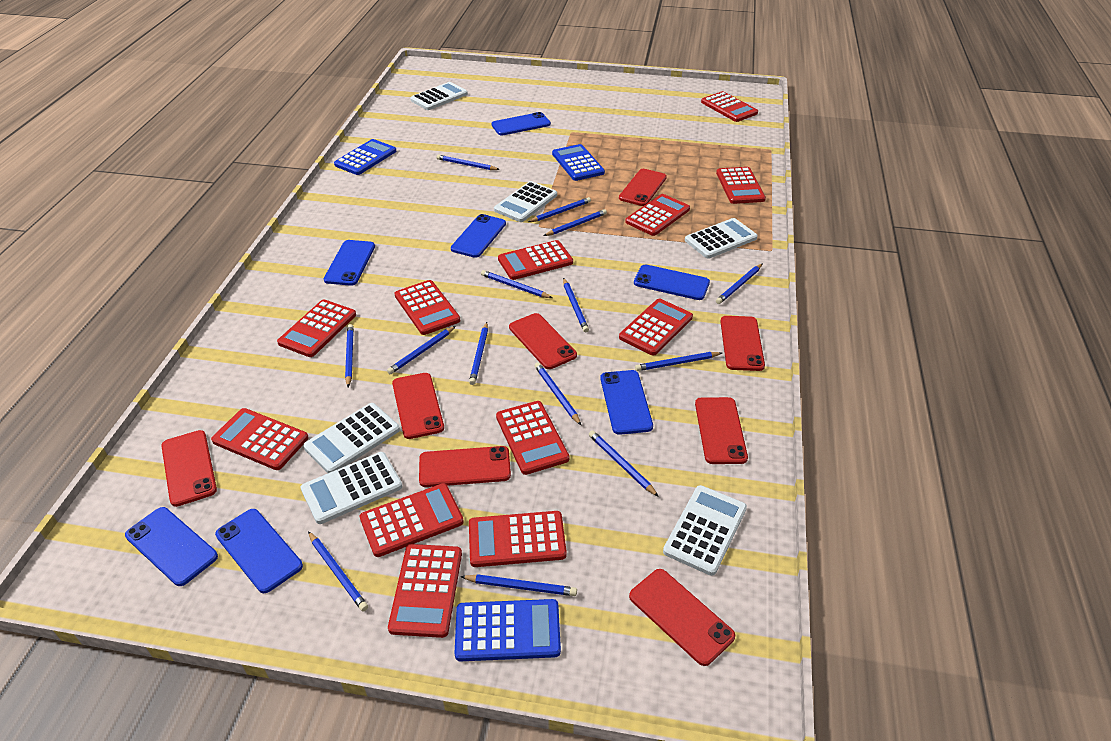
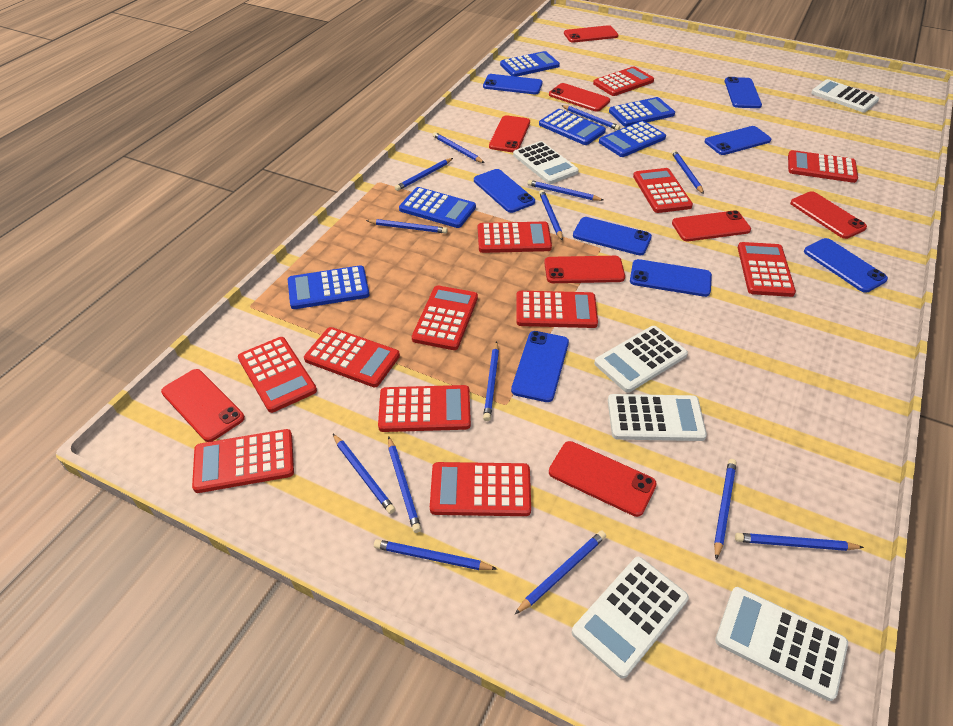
blue calculator: [334,139,396,175] [455,599,561,661] [552,144,605,181] = 3 -> [288,265,370,309] [399,187,476,228] [500,51,560,77] [539,109,606,145] [599,121,666,157] [609,97,675,127] = 6
blue phone: [125,507,218,586] [215,509,303,593] [324,240,375,286] [451,214,506,258] [491,112,551,135] [600,370,653,435] [634,264,710,300] = 7 -> [474,169,535,213] [483,74,543,94] [511,331,569,402] [573,217,652,255] [630,259,712,297] [705,126,771,155] [725,77,762,108] [804,238,888,293] = 8

